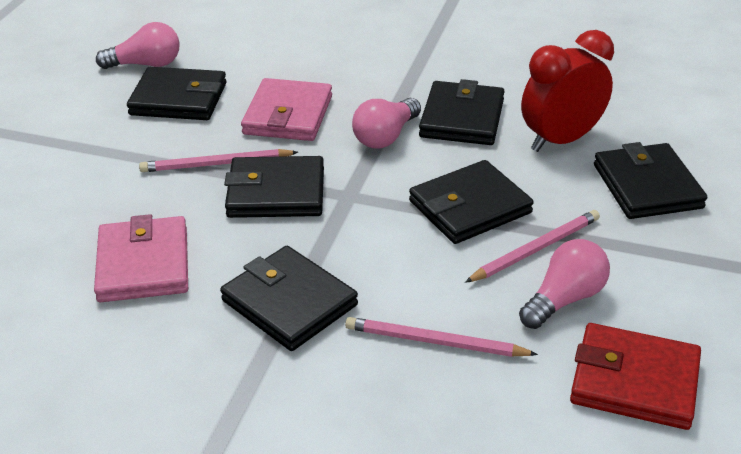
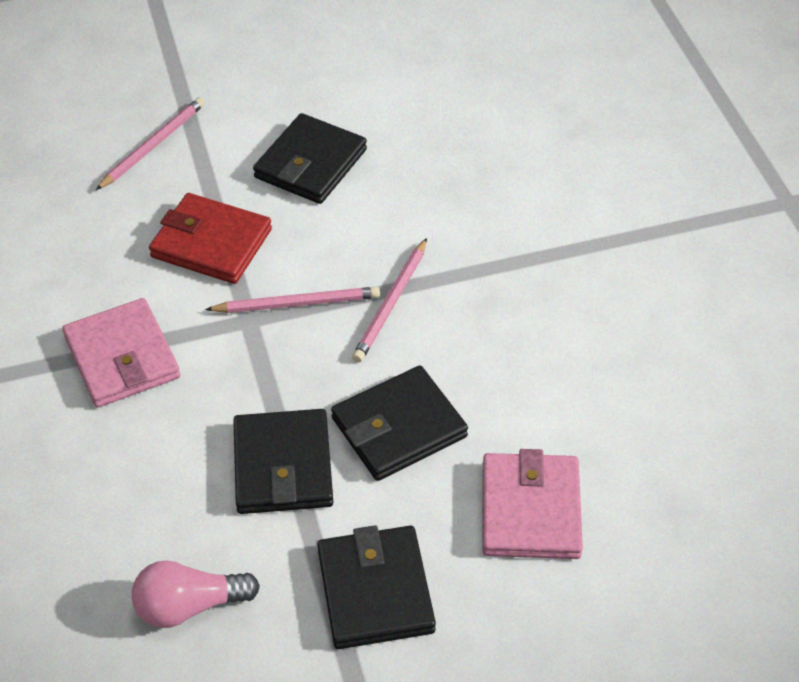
black wallet: [127,67,226,120] [220,246,358,351] [224,156,324,218] [409,160,534,244] [419,79,505,145] [594,142,707,219] = 6 -> [233,409,333,514] [253,113,367,204] [317,525,436,649] [331,366,468,481] = 4
pink light bulb: [96,22,180,69] [352,98,421,148] [519,239,610,329] = 3 -> [132,561,260,628] = 1
red clock: [521,30,614,152] = 1 -> none = 0

